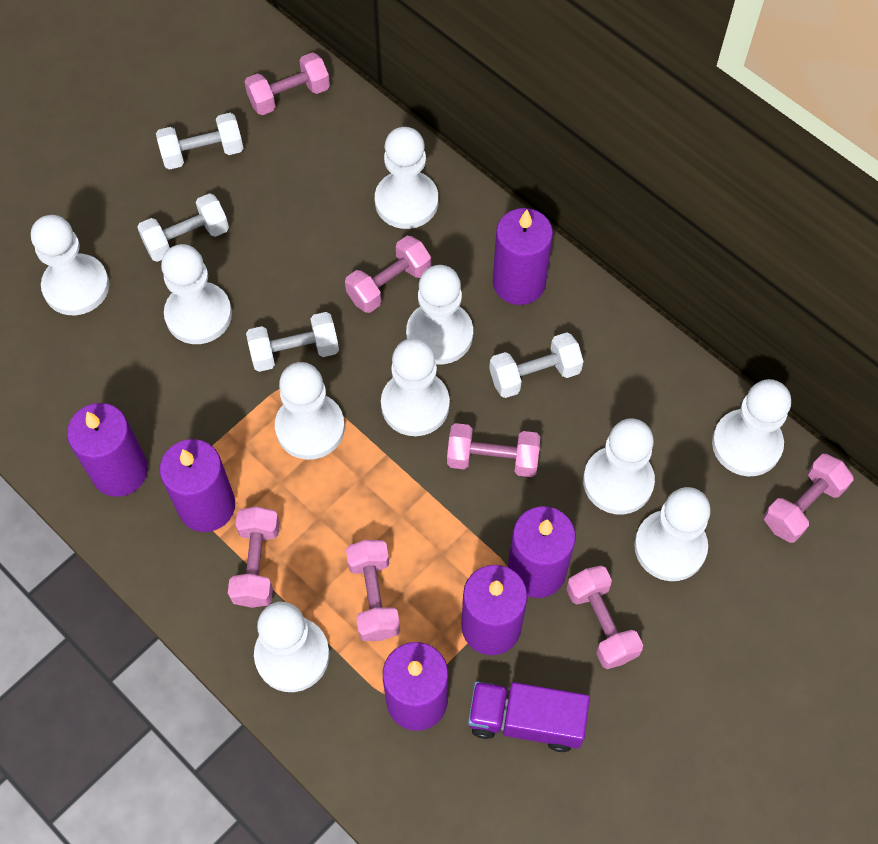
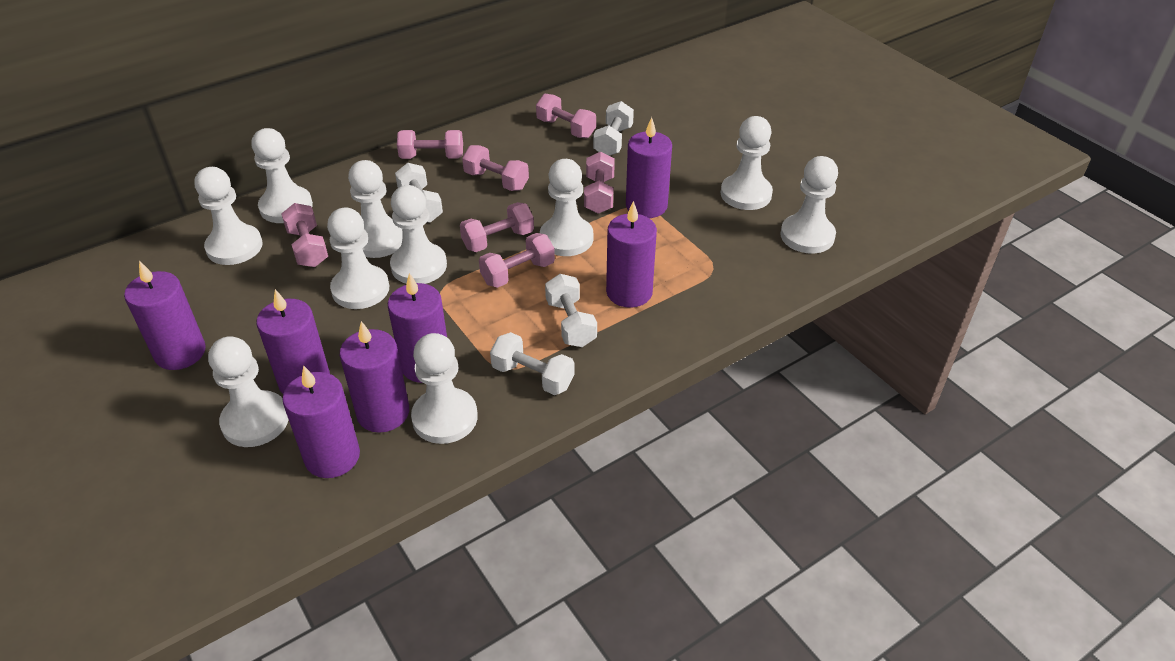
purple candle: [67,403,148,497] [160,439,235,532] [383,642,448,731] [461,565,528,655] [493,208,553,305] [508,506,576,598] = 6 -> [124,261,206,370] [256,289,330,394] [283,365,360,478] [340,321,409,433] [388,273,447,383] [606,201,657,308] [626,117,672,218] = 7
purple truck: [468,681,590,752] = 1 -> none = 0

